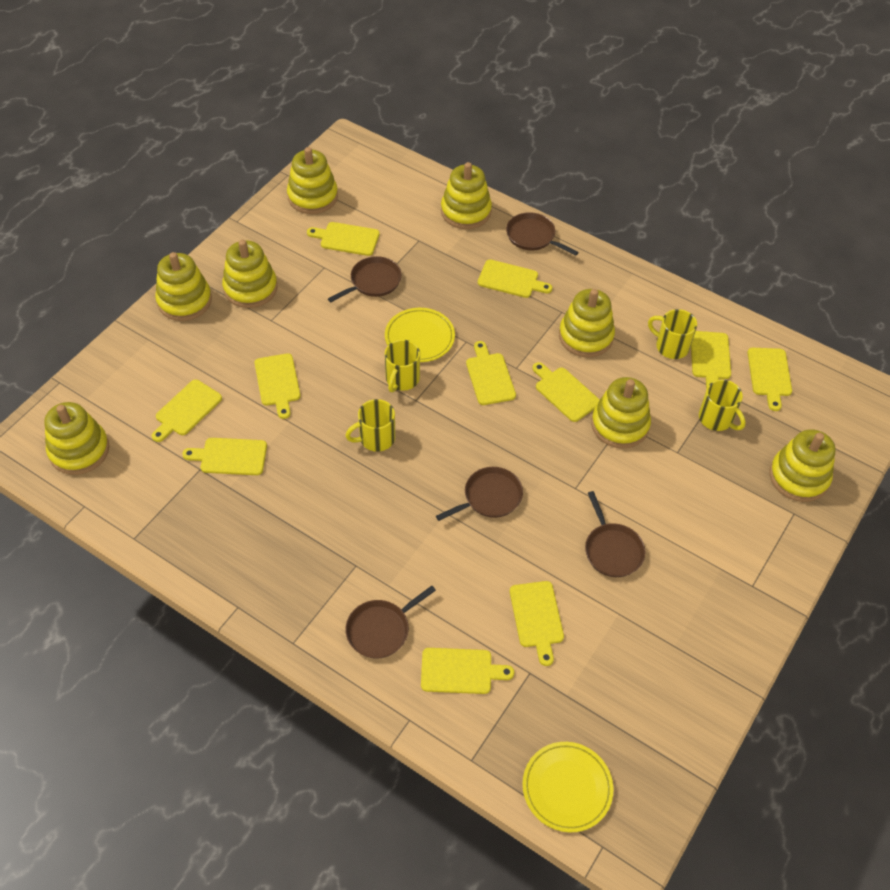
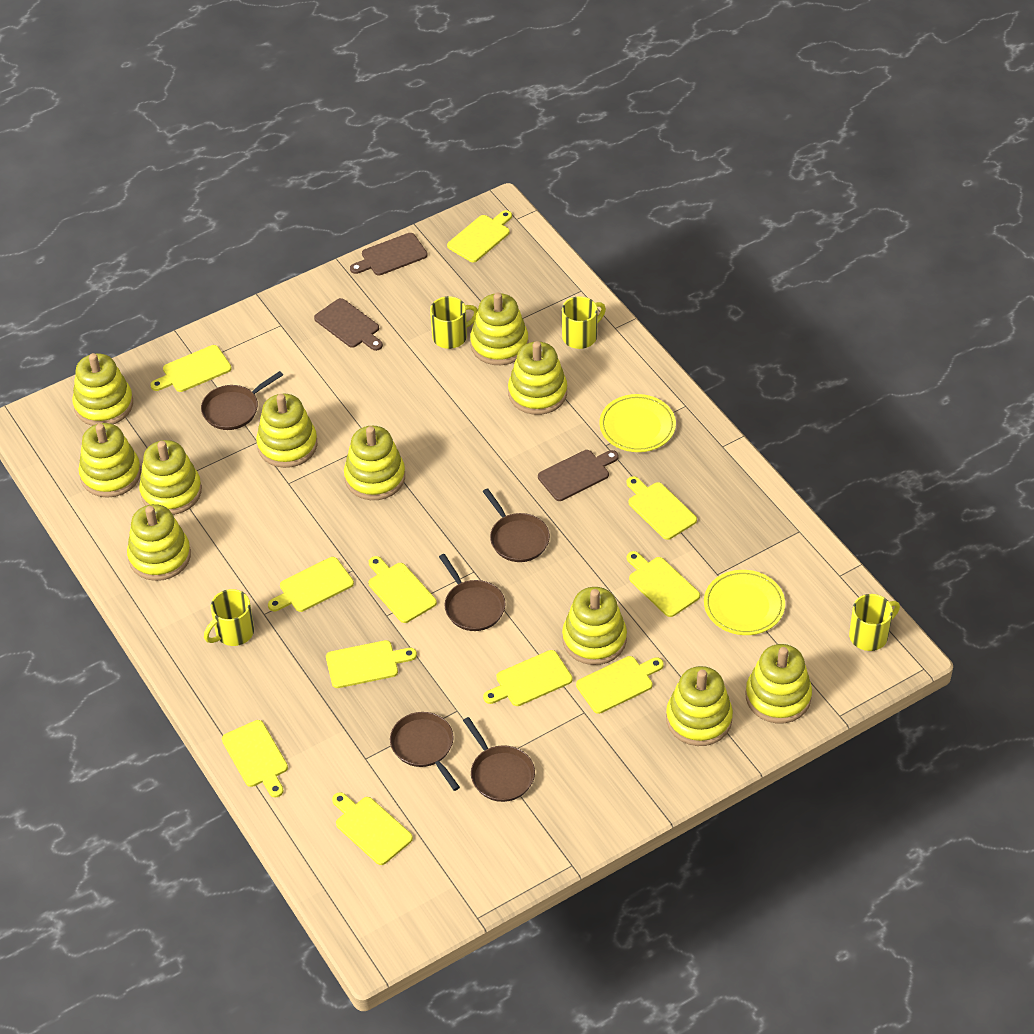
brown cutting board: none = 0 -> [314,298,383,351] [350,233,428,276] [538,450,618,501] = 3
yellow stacking toy: [45,402,109,475] [155,252,212,321] [222,240,277,308] [287,147,338,214] [441,162,492,229] [559,289,615,357] [591,377,651,449] [769,429,836,502] = 8 -> [72,353,133,426] [79,423,141,498] [127,504,191,581] [139,440,202,515] [256,394,317,468] [344,426,405,500] [470,293,529,365] [508,341,567,415] [562,587,627,665] [666,666,733,746] [745,644,812,723] = 11

